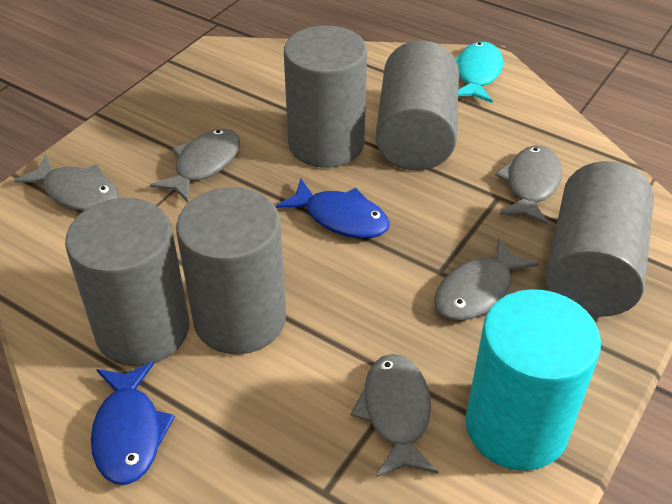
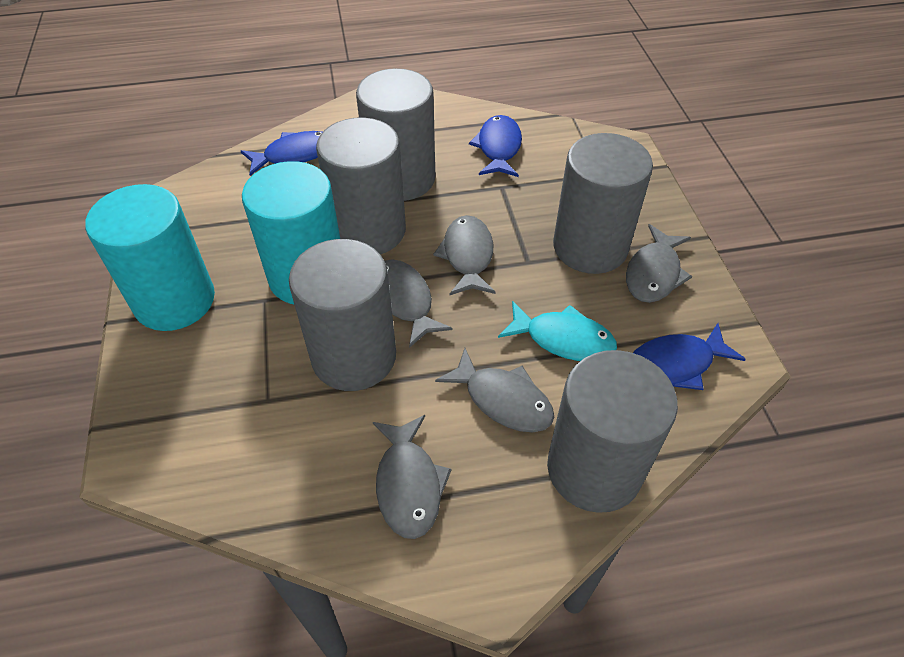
blue fish: [91,361,175,485] [276,179,390,238] = 2 -> [241,131,322,176] [469,115,522,177] [633,323,746,390] = 3
turquoise cylinder: [466,289,601,471] = 1 -> [85,184,215,331] [242,161,340,304] = 2

